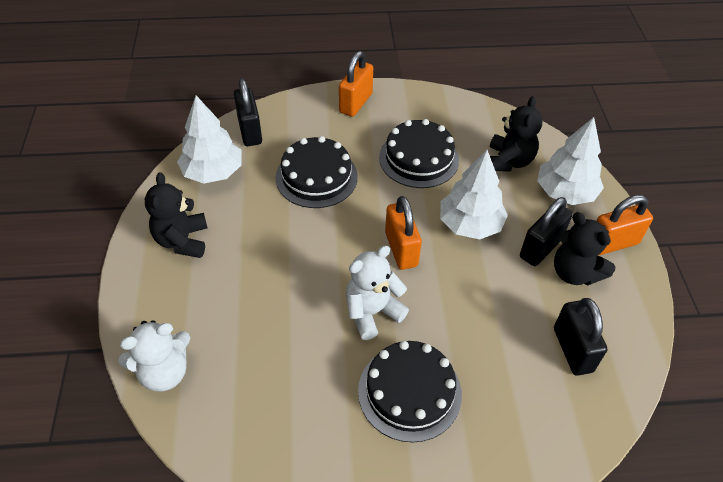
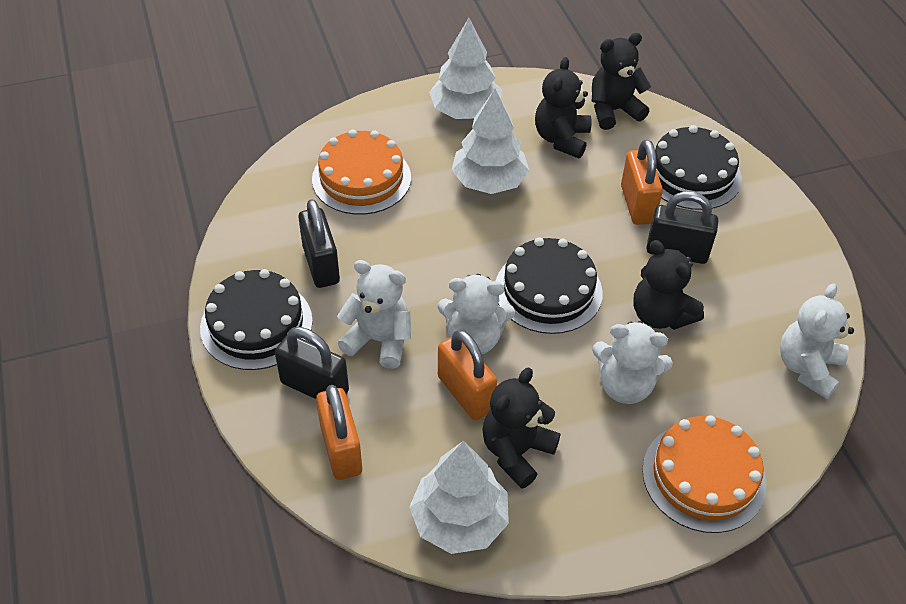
black teddy bear: [145,172,207,258] [490,96,542,172] [554,212,615,285] = 3 -> [482,367,560,489] [535,57,591,158] [592,33,651,130] [634,240,704,330] = 4
orange cake: none = 0 -> [312,130,411,215] [642,415,767,533] = 2
white teddy bear: [118,320,190,391] [346,246,409,340] = 2 -> [337,260,411,369] [438,274,515,354] [592,321,673,404] [780,283,854,399] = 4

